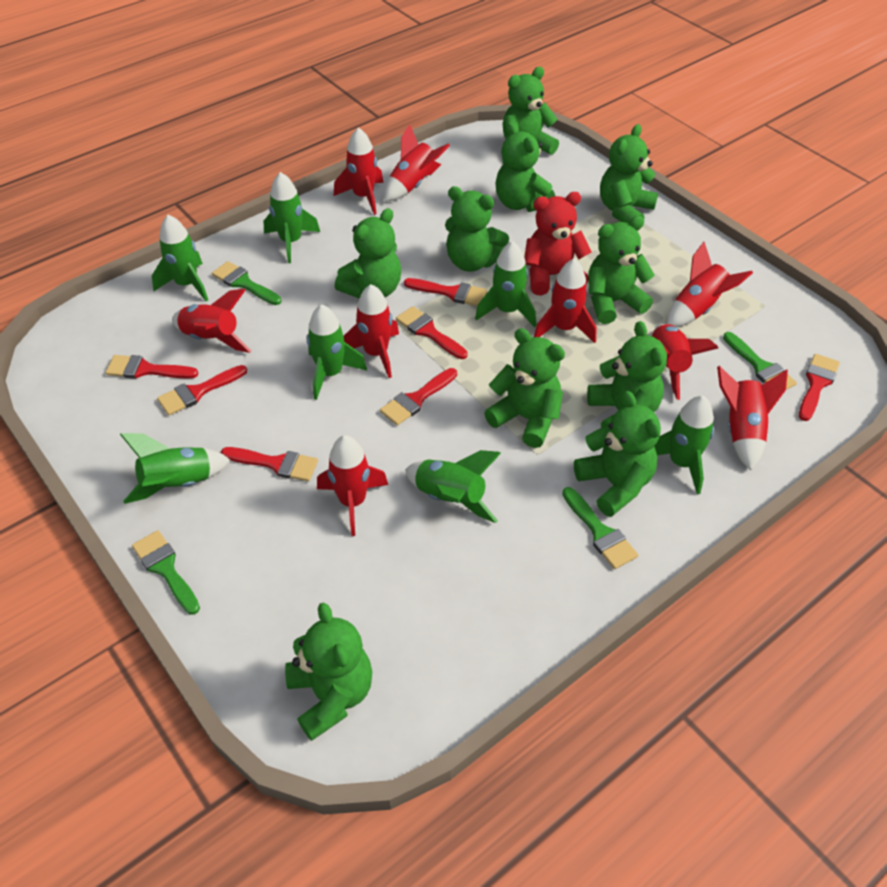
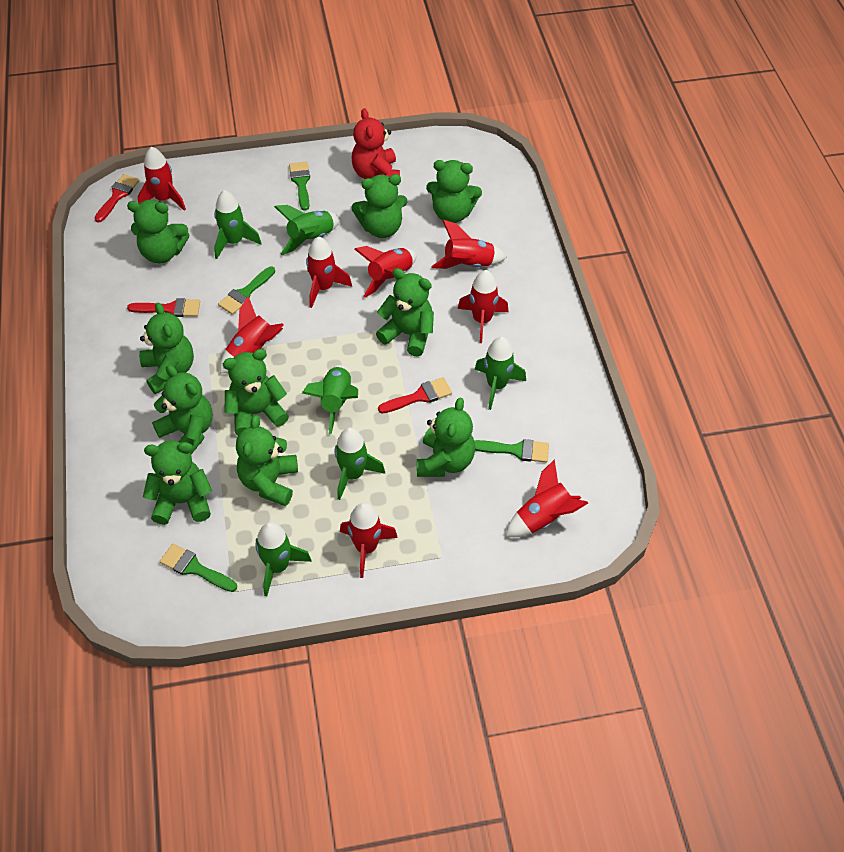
green rocket: [120,433,230,504] [152,215,208,301] [263,172,320,263] [307,304,367,400] [405,450,501,523] [475,241,536,327] [654,396,714,494] = 7 -> [214,190,262,259] [255,522,312,597] [274,205,341,255] [302,365,358,434] [335,428,385,500] [475,337,526,410] = 6
red brush: [106,355,199,379] [157,365,247,415] [221,447,318,481] [380,368,457,425] [396,306,468,359] [404,278,487,306] [799,354,840,421] = 7 -> [95,174,139,223] [127,298,200,317] [378,377,452,413] = 3
red rocket: [172,289,251,353] [317,435,388,536] [334,127,384,215] [344,284,399,378] [384,124,450,202] [534,259,596,343] [652,324,718,400] [667,242,753,327] [717,366,788,470] = 9 -> [138,147,186,211] [220,296,283,374] [306,237,352,308] [340,503,398,578] [354,246,416,298] [431,220,507,269] [458,270,509,343] [505,459,588,537] = 8

